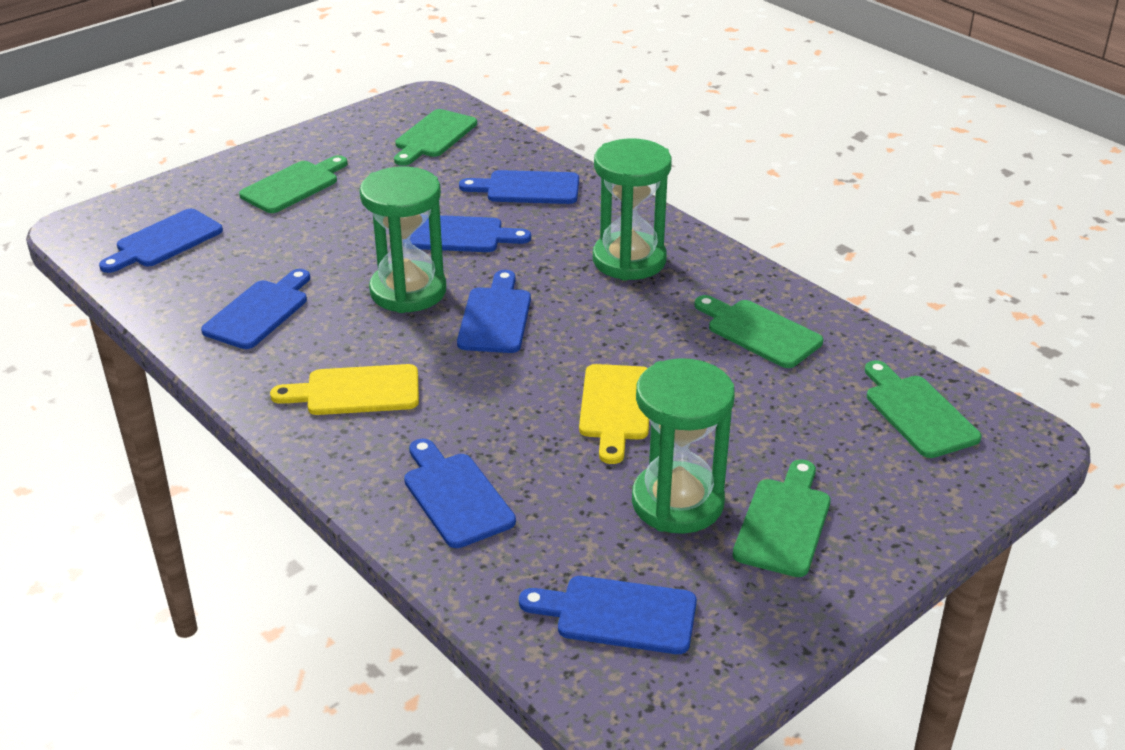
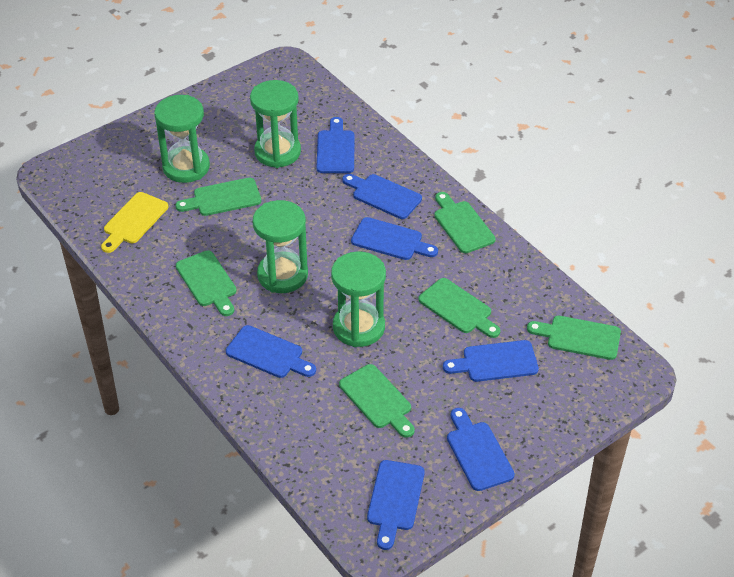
green cutting board: [239,155,348,213] [394,109,477,166] [694,295,823,368] [733,459,831,577] [865,360,982,458] = 5 -> [176,178,261,216] [176,250,237,316] [339,364,415,438] [418,278,500,338] [434,192,496,253] [527,316,621,360] = 6
green hourglass: [360,167,446,313] [593,138,672,281] [632,358,735,534] = 3 -> [154,95,210,183] [250,80,301,168] [253,200,308,293] [331,251,386,347] = 4
yellow cutting board: [270,364,419,415] [579,364,649,464] = 2 -> [101,192,168,253] = 1

